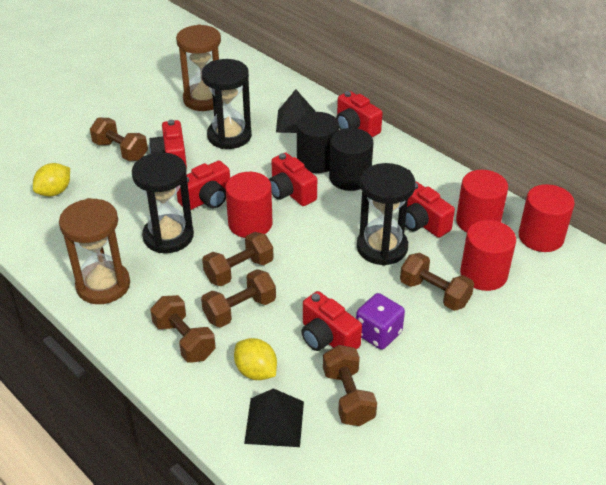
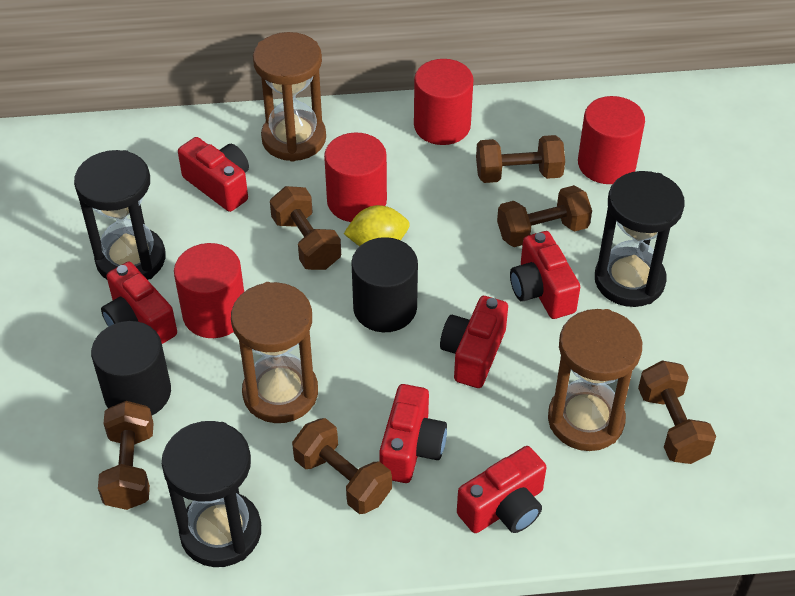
black pyramid: [244,388,304,447] [276,89,316,133] = 2 -> none = 0
brown hourglass: [59,198,130,304] [176,24,223,111] = 2 -> [231,282,318,423] [253,32,326,162] [548,309,642,451] = 3
purple dice: [356,293,405,350] = 1 -> none = 0
yellow lemon: [33,163,70,196] [234,338,277,380] = 2 -> [344,205,410,246] = 1

